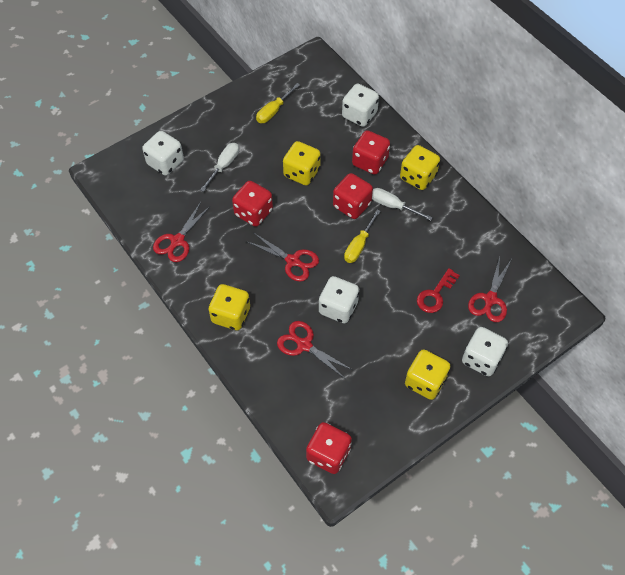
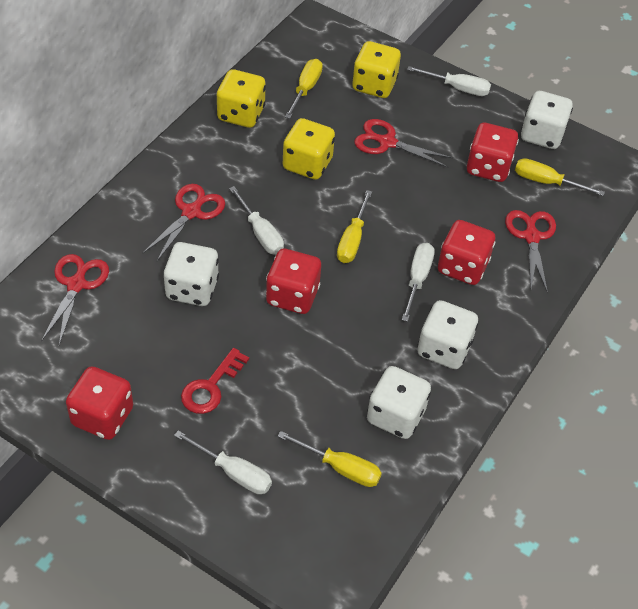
white screwdriver: [200,143,239,192] [372,188,433,221] = 2 -> [174,430,272,494] [229,186,284,255] [402,243,435,322] [407,66,491,96] = 4
yellow dice: [208,284,250,330] [283,141,321,185] [400,145,440,190] [405,349,450,400] = 4 -> [217,69,266,128] [283,118,335,180] [352,41,401,98] = 3
yellow screwdriver: [256,83,300,123] [344,210,381,263] = 2 -> [278,431,382,487] [285,59,323,119] [337,190,372,263] [515,158,605,196] = 4

